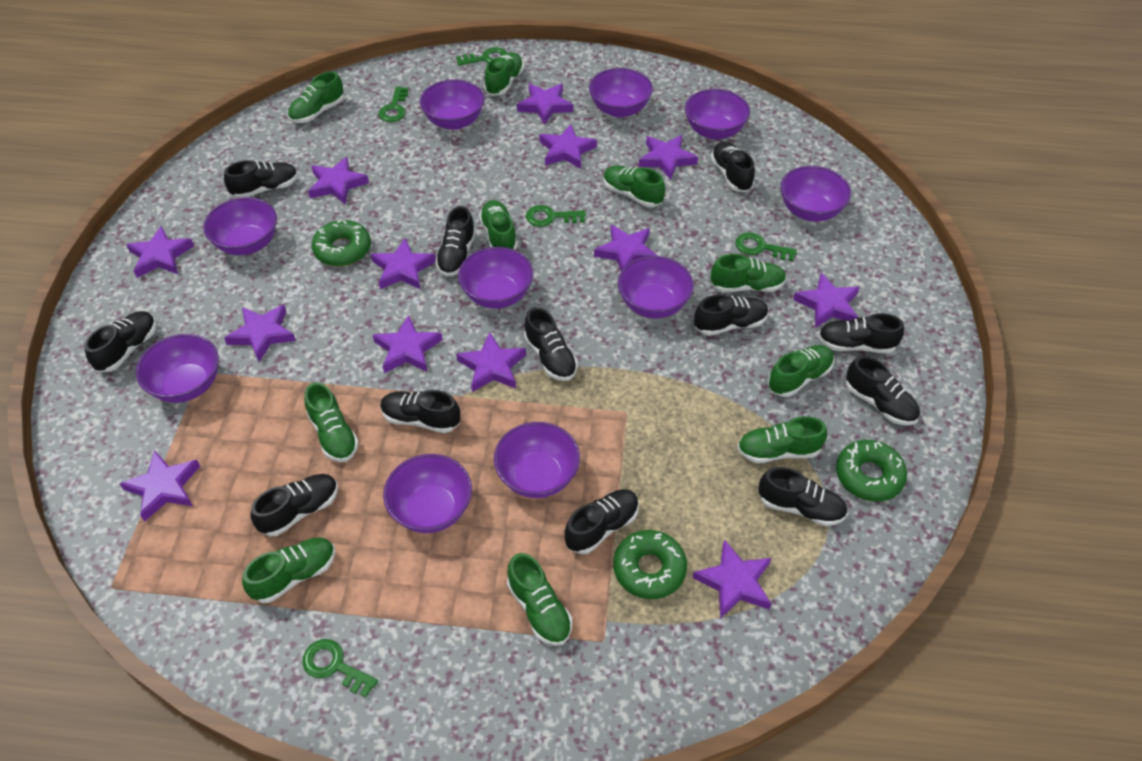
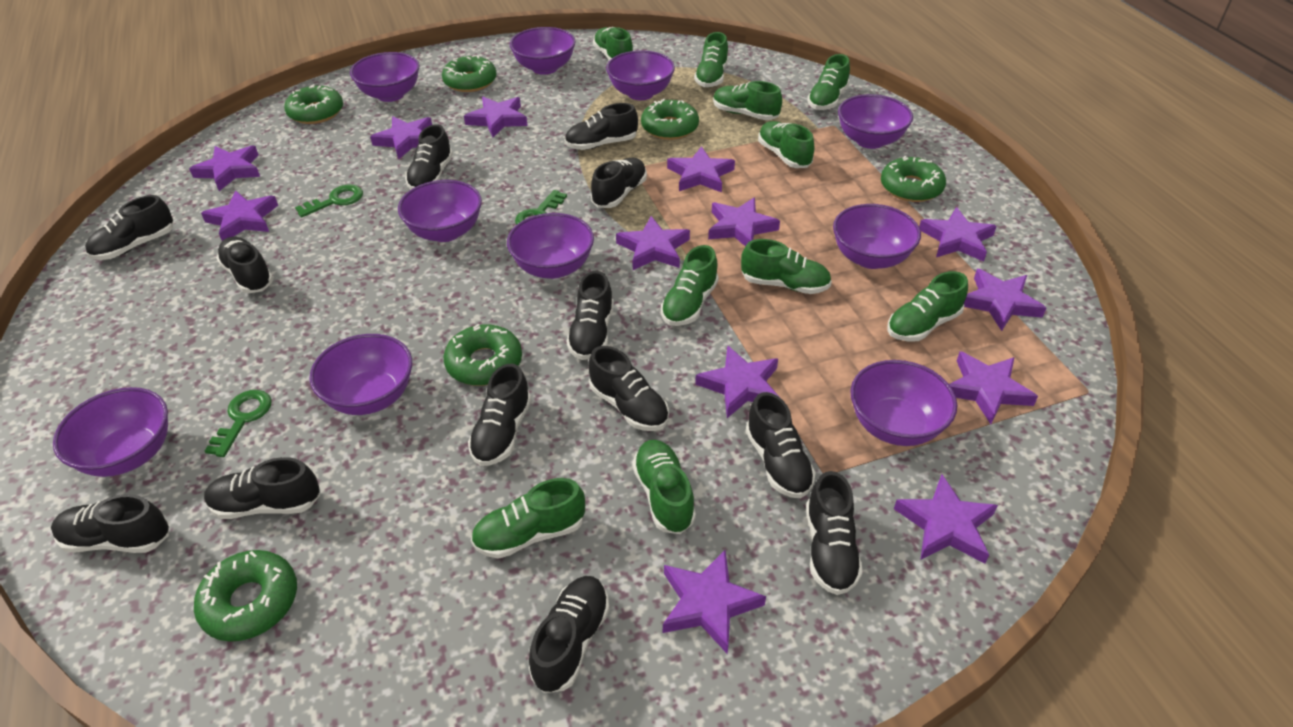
black shoe: [84,311,156,372] [224,160,298,198] [251,474,338,536] [380,390,460,433] [435,206,476,276] [524,307,578,381] [564,489,639,554] [694,294,769,336] [711,142,755,192] [758,467,848,526] [818,313,904,354] [846,356,920,425] = 12 -> [51,494,169,553] [85,195,173,260] [204,457,320,519] [216,237,273,293] [405,124,453,190] [468,364,531,466] [529,576,610,693] [565,103,638,150] [566,271,614,360] [588,346,669,431] [591,158,647,208] [746,392,816,498] [806,471,863,595] = 13
green donut: [312,219,371,266] [613,530,687,599] [836,440,907,502] = 3 -> [194,550,297,642] [284,84,343,124] [442,55,497,92] [443,324,522,386] [641,98,699,140] [881,156,946,202] = 6
green key: [302,639,378,697] [378,87,408,122] [456,47,507,66] [526,205,586,227] [735,232,797,261] = 5 -> [205,390,272,457] [295,184,363,217] [515,190,567,225] = 3

